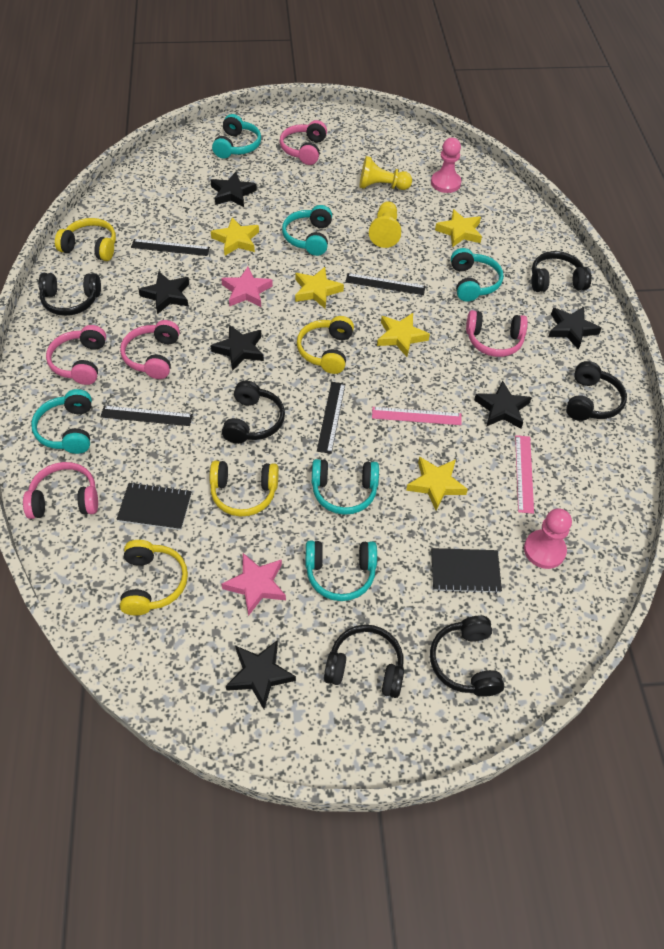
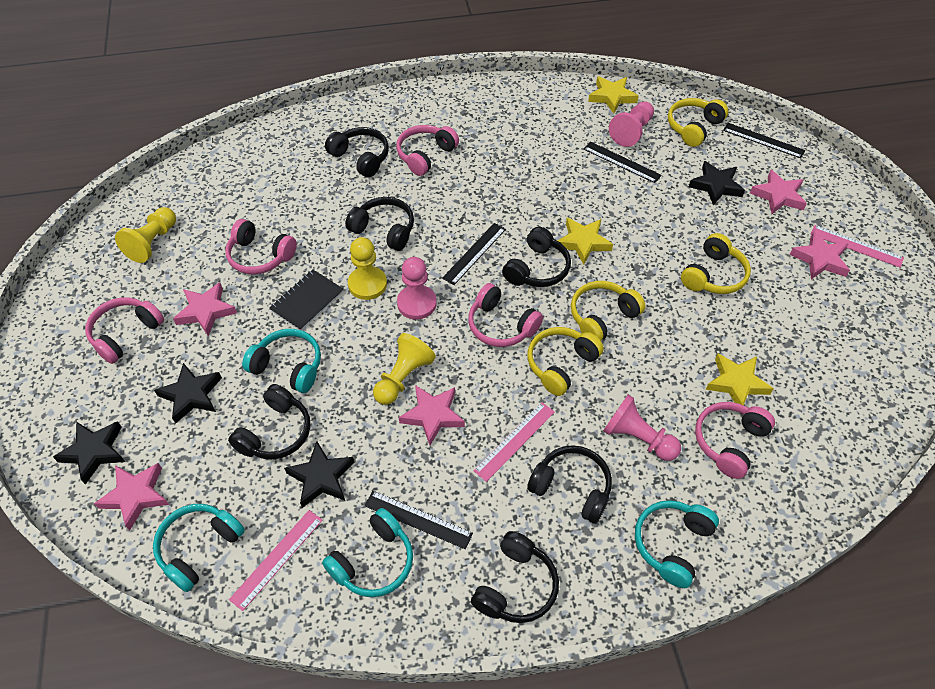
black notebook: [116,482,192,530] [431,548,502,594] = 2 -> [269,270,344,330] = 1
black star: [138,271,189,314] [211,172,257,207] [211,325,264,371] [226,640,296,709] [474,380,532,429] [548,307,602,350] = 6 -> [53,421,125,485] [154,363,222,424] [284,441,354,508] [689,161,745,206] = 4
pink pawn: [431,138,461,193] [524,508,572,569] = 2 -> [397,257,437,319] [603,394,681,461] [609,102,654,147] = 3
pink ruler: [372,407,462,425] [515,435,534,514] = 2 -> [229,510,323,611] [474,402,555,482] [810,225,904,268] = 3
pink star: [221,267,273,307] [221,553,286,616] = 2 -> [94,463,169,531] [173,282,237,336] [399,385,465,445] [750,170,807,214] [790,231,850,279] = 5
turquoise headphones: [31,389,92,454] [212,114,261,159] [282,205,332,256] [306,541,377,601] [312,459,379,515] [451,248,503,302] = 6 -> [153,504,245,592] [242,329,321,393] [322,508,413,597] [635,500,719,588] = 4
yellow pawn: [359,156,412,190] [369,201,401,248] = 2 -> [115,207,176,263] [348,237,387,300] [373,333,436,405] = 3
yellow star: [211,217,259,256] [295,267,344,308] [377,313,430,357] [406,457,468,511] [435,209,482,247] = 5 -> [557,218,613,265] [588,76,639,114] [706,353,774,405] = 3

